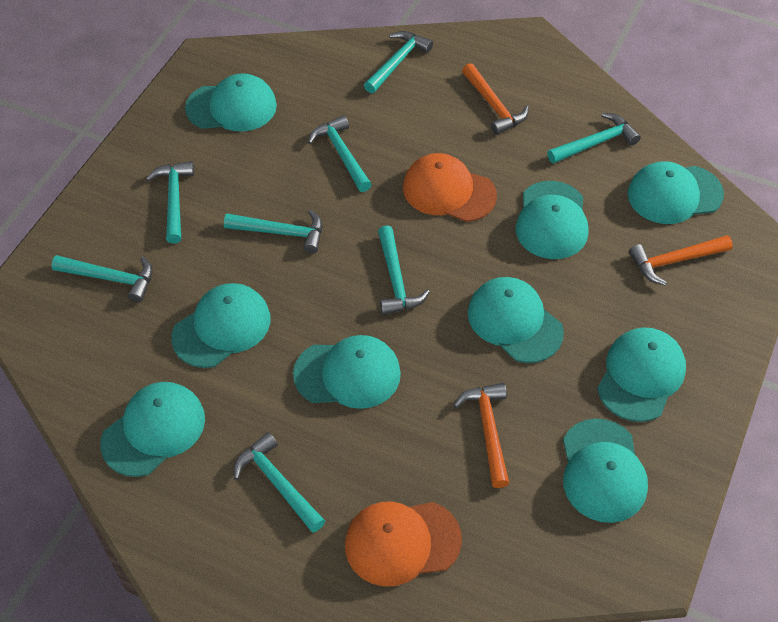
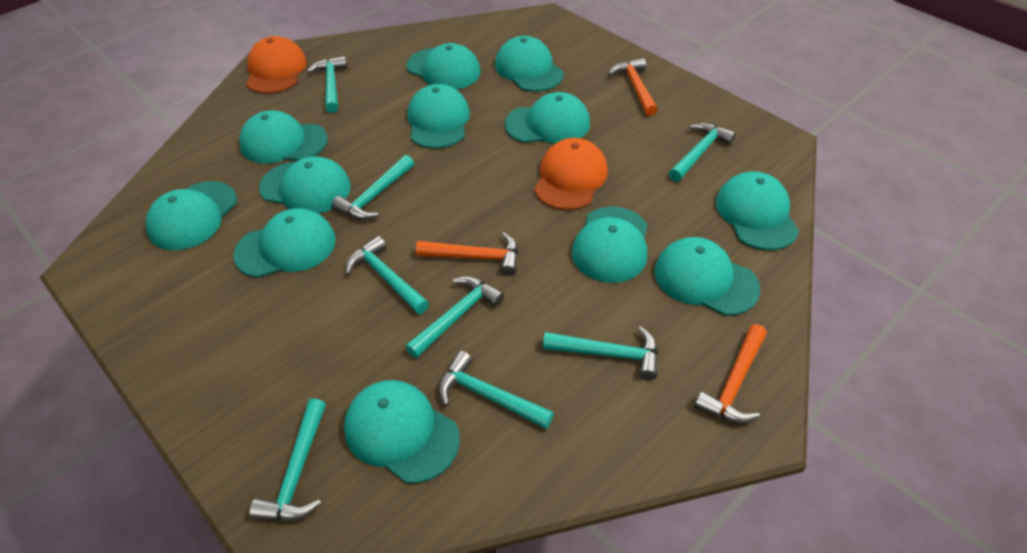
turquoise cap: [100,382,205,477] [171,283,271,368] [185,73,277,132] [293,335,401,409] [468,277,564,363] [515,181,588,259] [563,418,648,523] [597,327,686,422] [627,161,724,224] = 9 -> [146,181,237,250] [233,208,336,278] [239,110,328,163] [259,156,351,214] [344,380,460,483] [407,43,481,89] [408,84,470,149] [495,36,564,92] [505,92,590,144] [572,207,648,283] [654,237,760,316] [716,171,799,250] = 12

